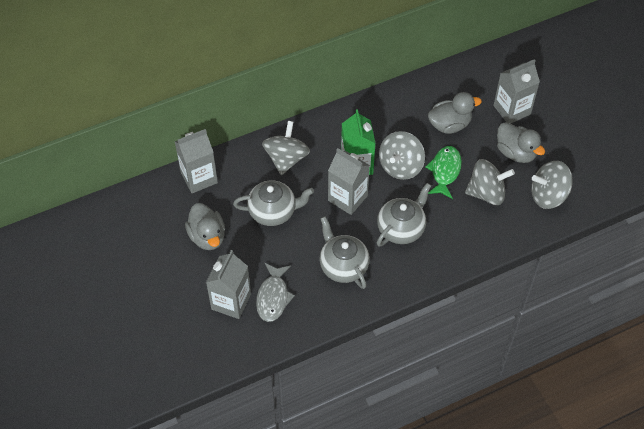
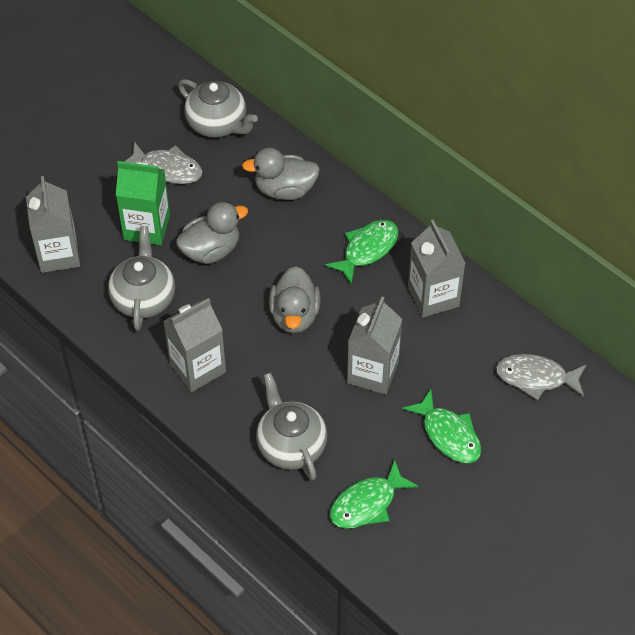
green fish: [425,146,462,199] = 1 -> [325,220,398,285] [330,459,419,529] [402,389,481,463] = 3
grey fish: [256,263,295,322] = 1 -> [124,142,203,184] [496,354,586,400] = 2
grey spinning top: [262,121,310,175] [379,131,425,180] [465,159,515,205] [531,161,573,209] = 4 -> none = 0

